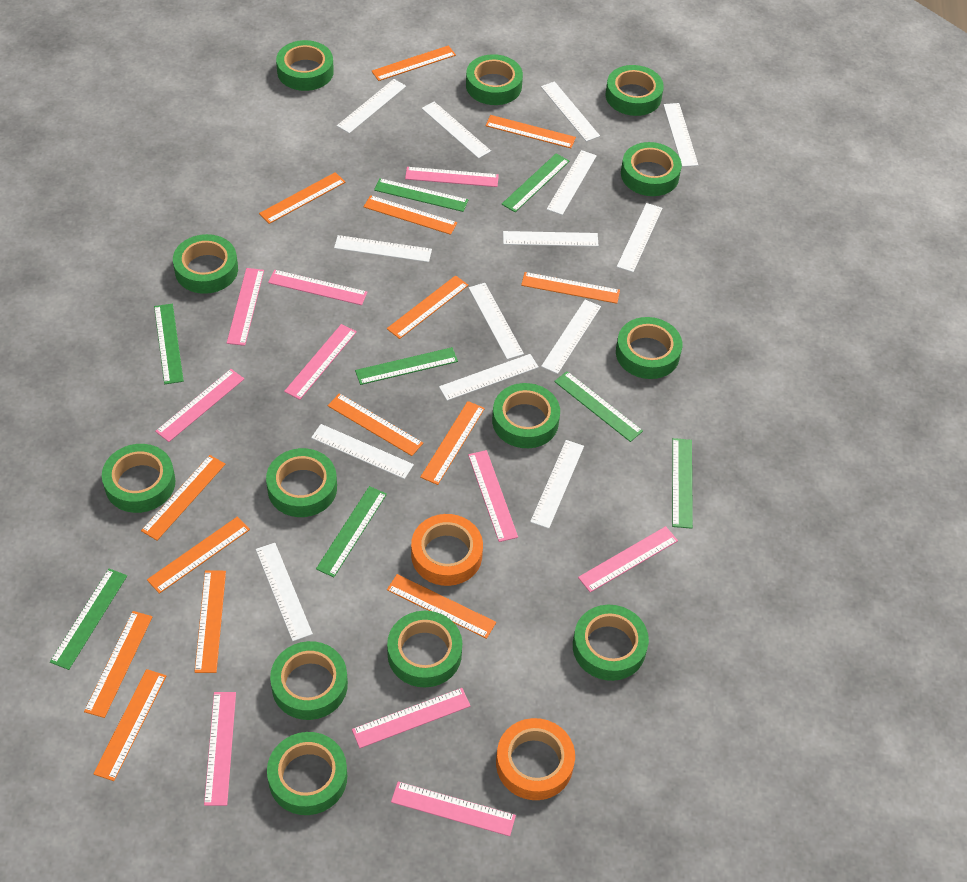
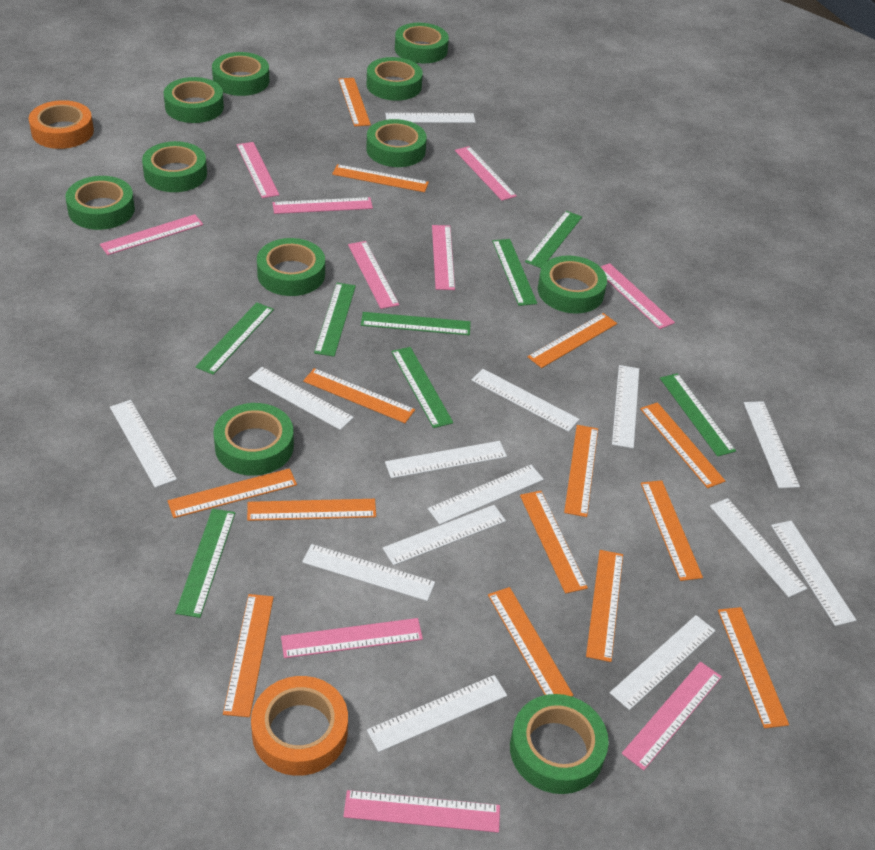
green tape: [102,444,176,513] [173,234,238,294] [266,448,337,517] [267,732,347,815] [270,641,348,720] [276,40,334,91] [387,611,462,688] [466,54,523,105] [492,383,560,448] [573,605,649,681] [606,65,664,116] [616,317,682,379] [621,142,682,196] = 13 -> [65,176,135,230] [142,141,207,192] [164,77,224,123] [212,52,269,96] [213,403,294,476] [257,238,325,296] [366,57,423,101] [366,119,427,167] [395,23,449,63] [510,694,609,794] [538,255,607,314] = 11

